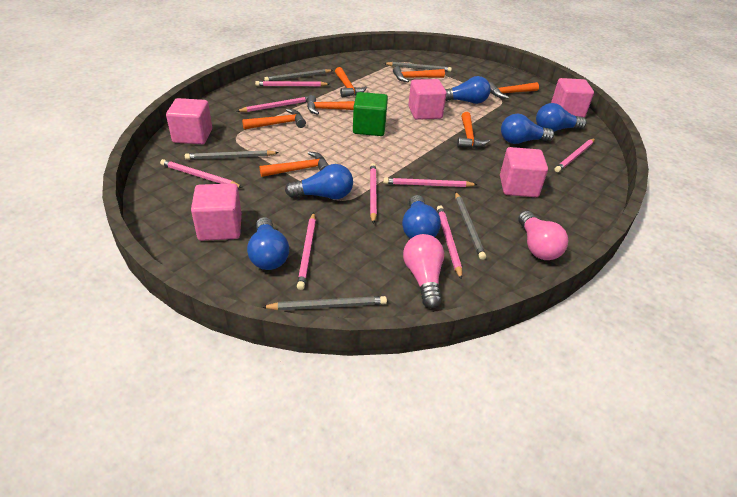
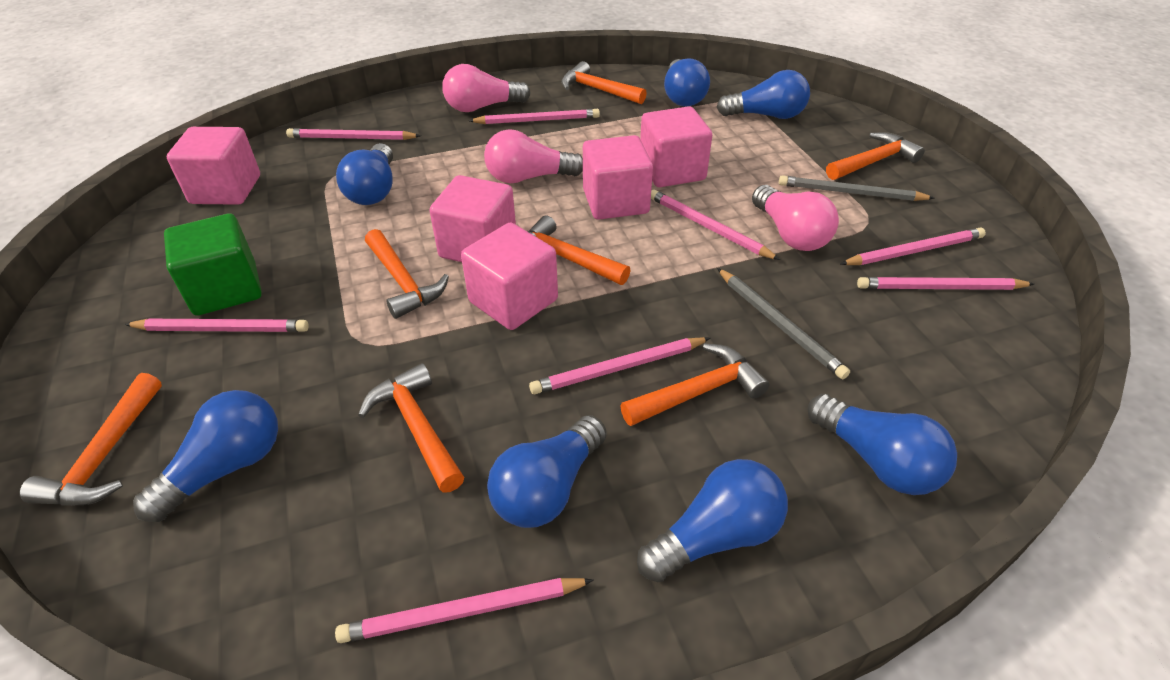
blue light bulb: [247,217,289,270] [285,164,353,199] [402,195,441,239] [445,76,491,104] [501,114,554,144] [536,103,586,132] = 6 -> [133,390,278,522] [336,143,393,205] [487,415,607,528] [637,459,788,582] [664,58,710,107] [717,70,810,119] [807,394,957,495] = 7
grey pencil: [185,150,279,160] [262,296,387,311] [264,69,333,81] [384,62,452,72] [455,191,486,260] = 5 -> [717,268,850,379] [779,175,935,201] = 2
pink light bulb: [403,234,444,308] [518,211,568,260] = 2 -> [442,64,531,112] [484,129,583,183] [752,185,839,251] = 3

